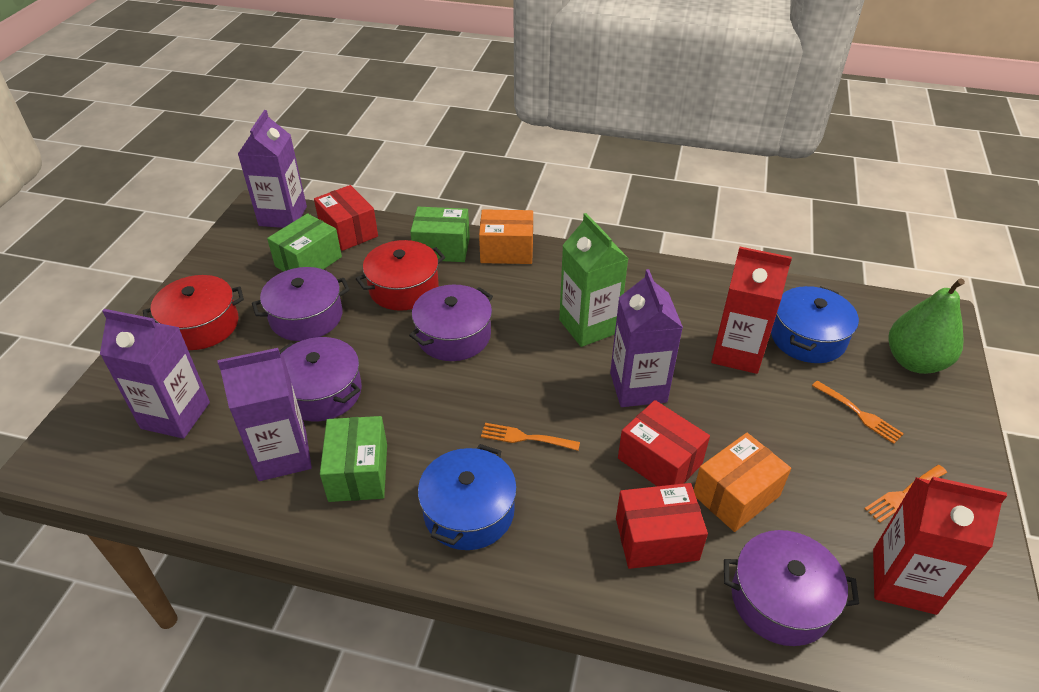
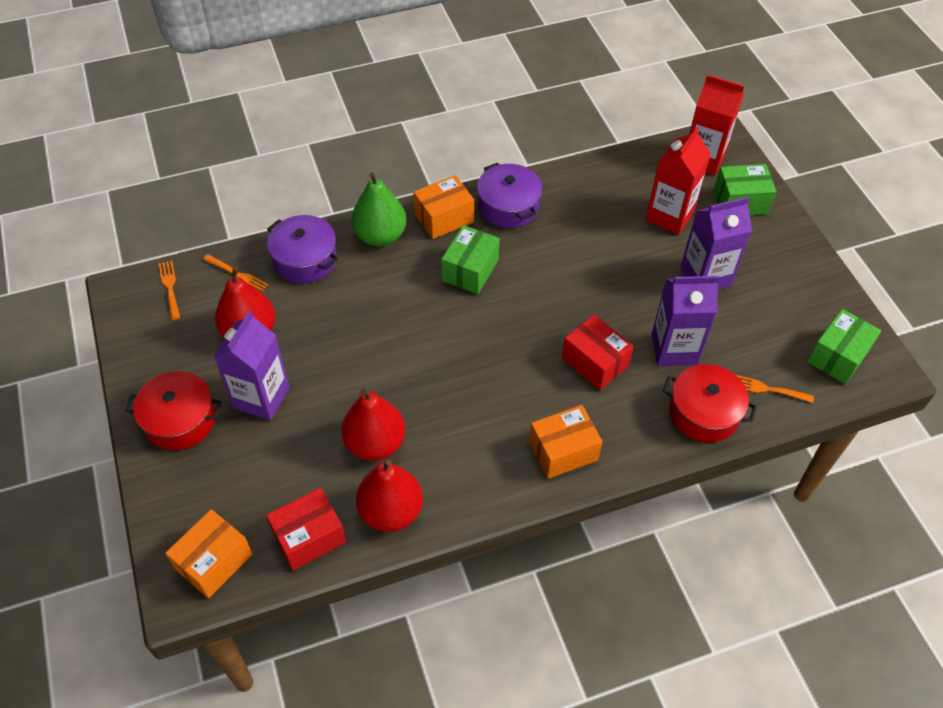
blue pot: [418,444,517,550] [771,286,859,363] = 2 -> none = 0
green carton: [559,213,629,347] = 1 -> none = 0
orange box: [479,209,533,264] [694,433,791,532] = 2 -> [165,509,252,599] [413,175,474,239] [529,405,603,479] = 3
purple carton: [100,309,210,439] [217,348,312,481] [238,110,307,228] [610,269,683,407] = 4 -> [214,311,289,421] [652,276,720,366] [680,196,752,290] = 3
purple pot: [252,267,350,341] [279,337,362,421] [409,285,493,361] [724,530,859,646] = 4 -> [267,215,338,283] [477,163,543,228] = 2
red box: [314,185,378,251] [616,483,708,569] [618,400,710,486] = 3 -> [266,488,346,571] [562,314,634,390] = 2
red pear: none = 0 -> [215,267,276,337] [341,388,406,461] [356,460,423,532] = 3

